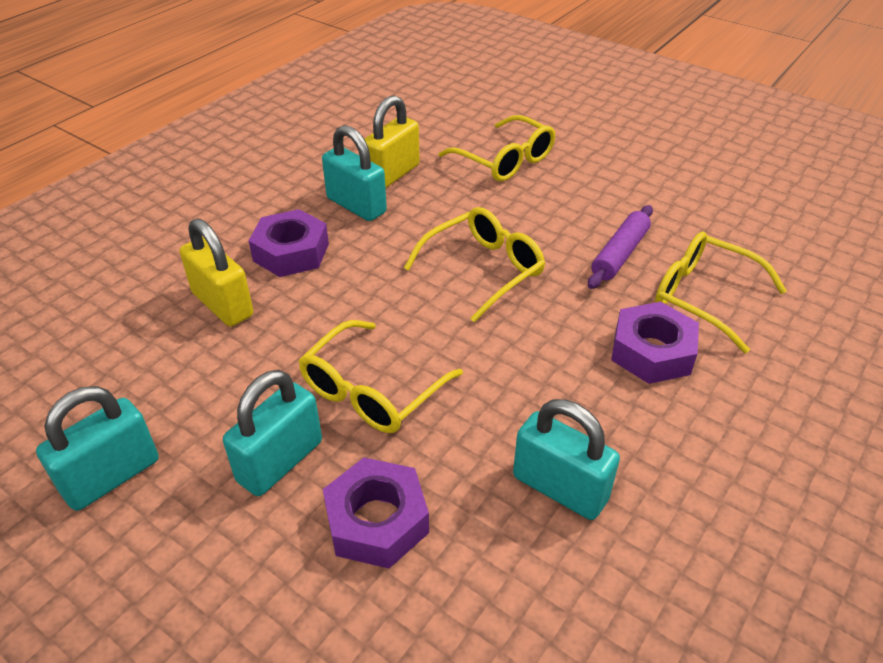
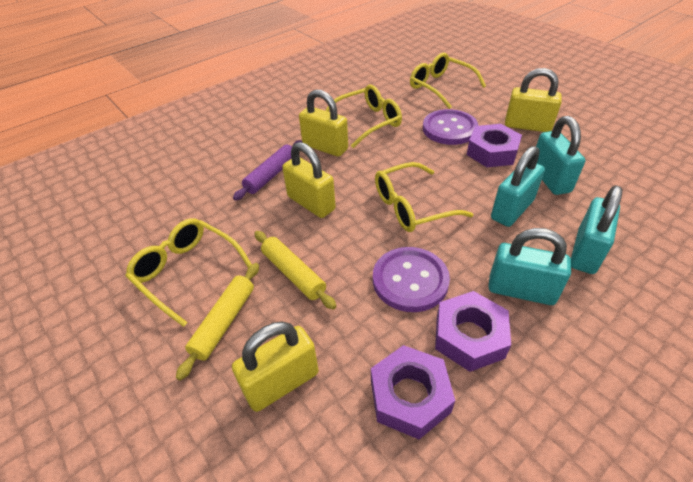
purple button: none = 0 -> [373,247,450,312] [423,109,479,145] = 2
yellow padlock: [180,218,254,327] [364,95,420,188] = 2 -> [232,322,319,412] [282,142,336,218] [299,89,348,157] [505,68,562,132] = 4
yellow rolling pin: none = 0 -> [176,263,259,381] [255,231,336,309] = 2

